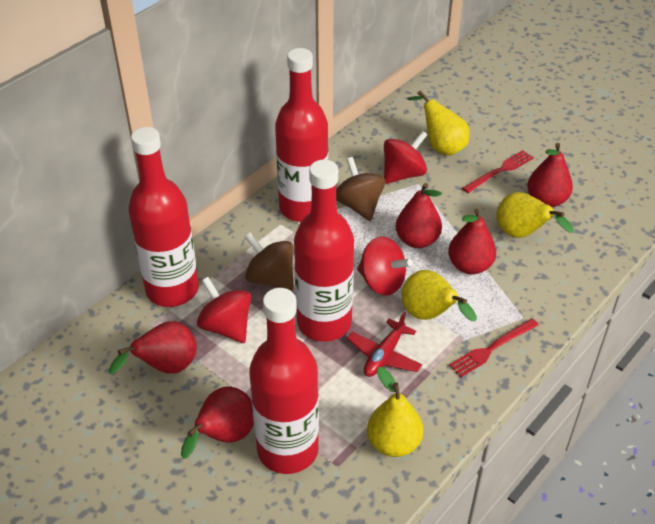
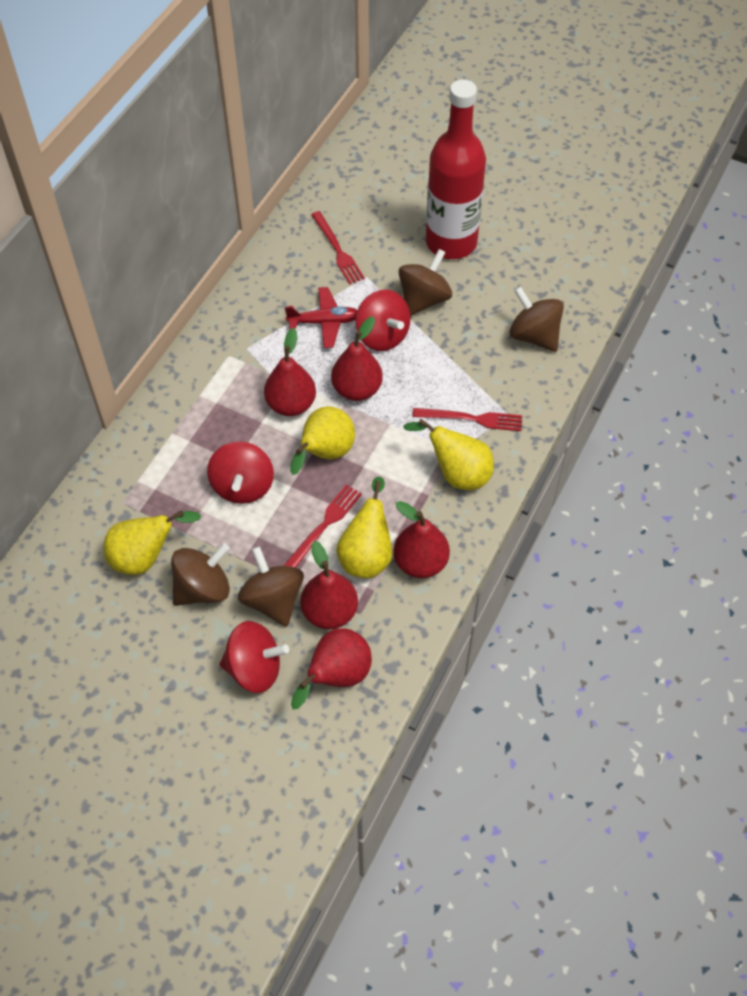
brown spinning top: [245,233,294,291] [336,157,385,221] = 2 -> [171,543,230,606] [238,546,304,627] [398,249,452,316] [509,286,564,352] = 4
red bottle: [128,127,199,307] [249,288,319,474] [275,48,329,222] [294,160,354,342] = 4 -> [426,80,486,259] = 1
red fork: [449,318,539,377] [462,150,534,193] = 2 -> [283,484,362,568] [311,211,365,285] [412,408,522,431] = 3

